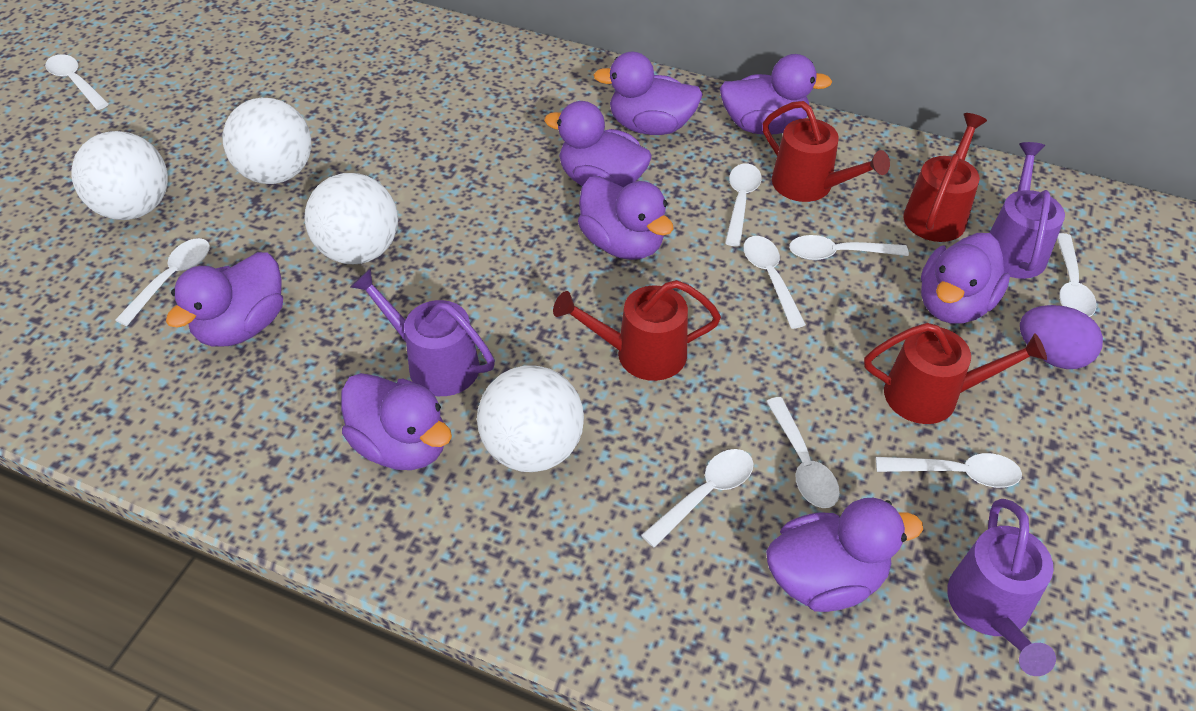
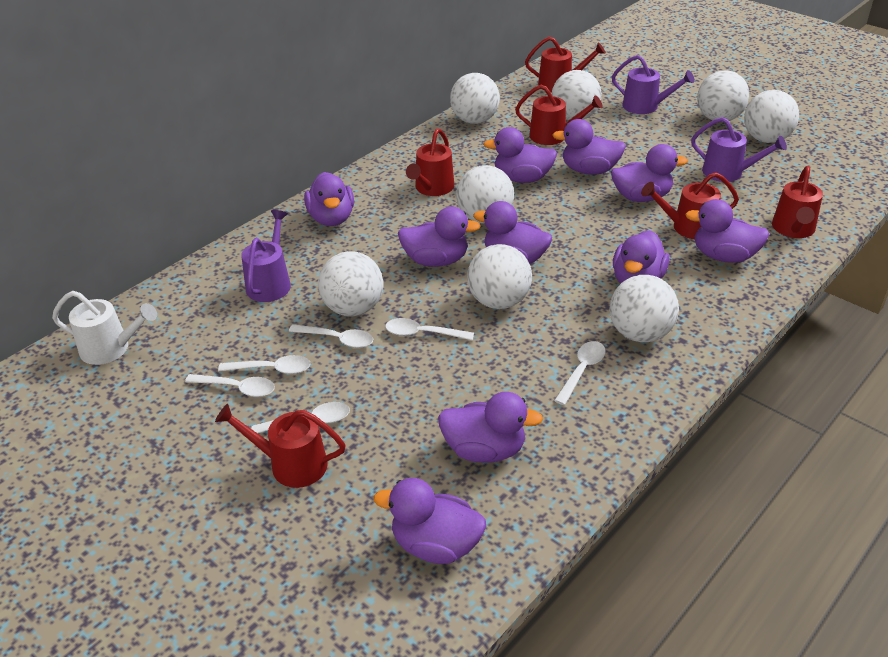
purple duck: [166,252,283,347] [341,373,452,470] [544,101,652,187] [578,176,674,260] [593,52,703,135] [720,54,832,135] [766,498,923,612] [921,233,1010,324] = 8 -> [304,172,354,226] [373,478,486,564] [398,206,481,267] [438,392,543,463] [473,201,552,264] [483,127,557,183] [552,119,626,175] [611,144,688,202] [613,230,669,284] [685,199,770,263] = 10
purple egg: [1020,305,1103,369] = 1 -> none = 0
red watering can: [553,280,721,381] [763,101,890,202] [864,323,1047,424] [903,113,987,242] = 4 -> [215,404,346,488] [406,128,454,196] [515,85,603,145] [525,37,606,92] [641,172,739,239] [772,166,823,238] = 6
white ball: [71,131,168,220] [223,98,311,184] [304,173,398,264] [477,365,584,472] = 4 -> [318,251,383,316] [450,73,500,124] [456,165,514,224] [467,244,532,309] [552,70,602,120] [609,275,679,342] [697,70,749,121] [744,90,799,143] = 8
white spoon: [45,54,109,110] [115,238,210,326] [641,449,753,547] [725,163,762,246] [743,236,806,329] [766,397,840,508] [789,235,909,260] [876,453,1022,488] [1057,233,1097,317] = 9 -> [185,374,275,397] [218,355,311,374] [251,402,350,433] [289,324,373,348] [385,318,474,341] [554,341,606,405] = 6
white watering can: none = 0 -> [52,291,157,365] = 1

